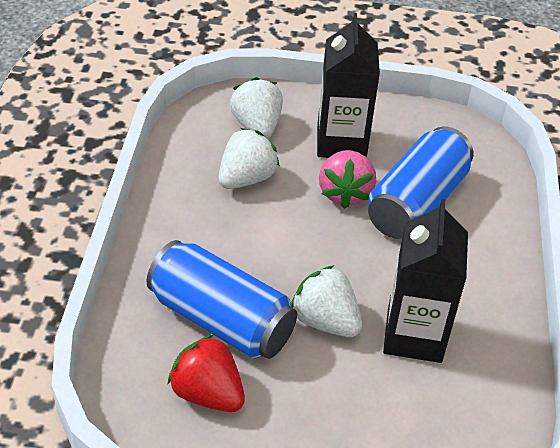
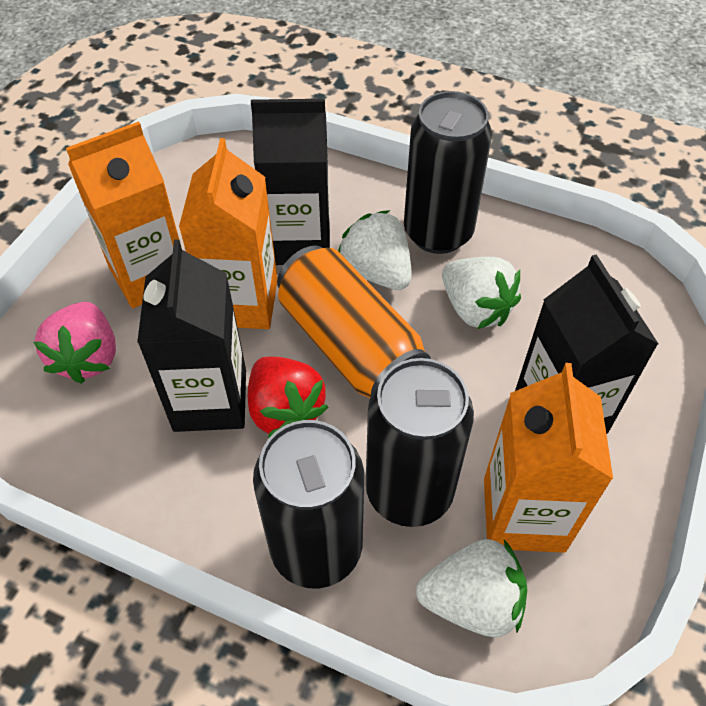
black can: none = 0 -> [253,420,364,588] [366,358,474,527] [404,91,492,254] = 3
black carton: [317,13,380,158] [383,199,468,363] = 2 -> [137,239,246,432] [251,99,330,265] [515,254,658,434] = 3
blue can: [147,240,297,359] [368,126,474,239] = 2 -> none = 0
orange can: none = 0 -> [277,245,431,398] = 1
orange carton: none = 0 -> [66,121,179,308] [179,138,277,329] [484,363,613,553] = 3

